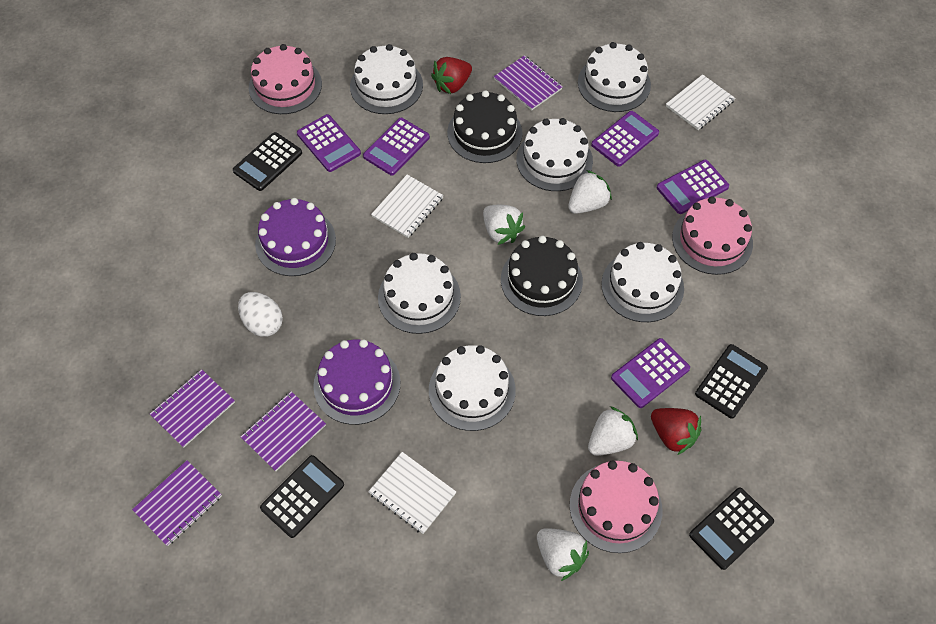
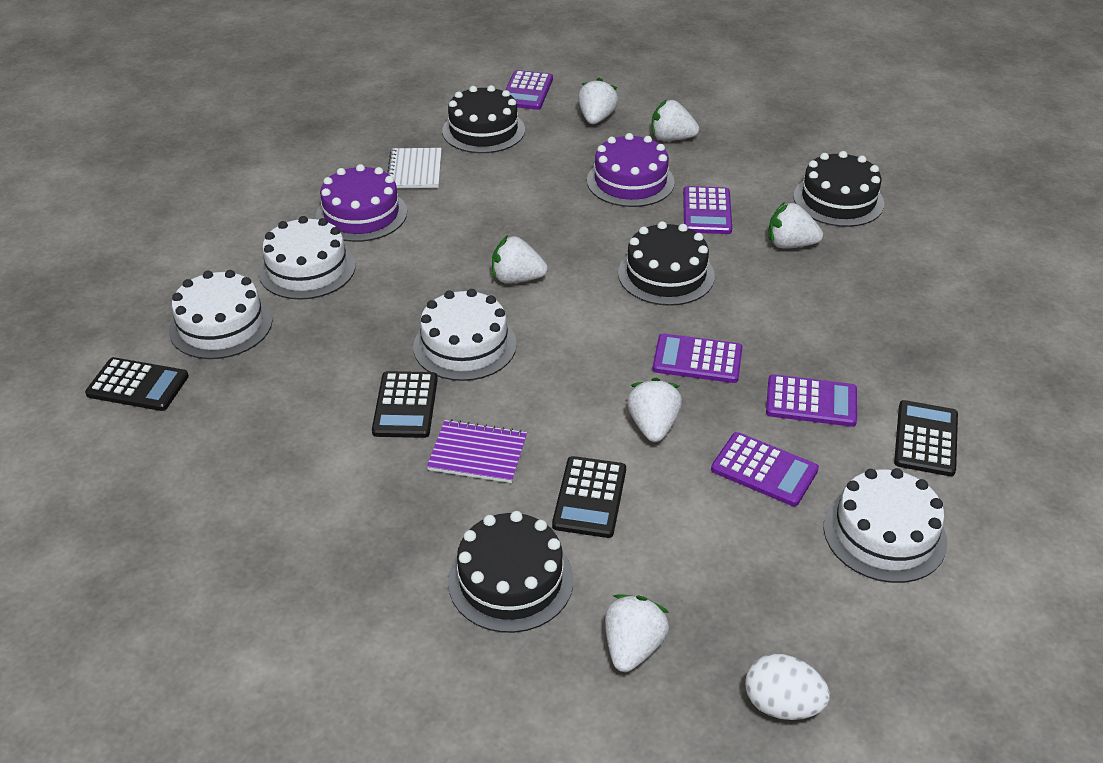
black cake: [447,90,523,163] [501,236,583,316] = 2 -> [442,85,525,153] [448,511,573,633] [618,221,715,306] [793,151,884,227] = 4
pink cake: [249,44,322,114] [570,460,662,553] [672,196,753,275] = 3 -> none = 0
purple notebook: [132,460,222,546] [150,369,235,448] [240,391,326,471] [494,55,563,111] = 4 -> [427,419,527,483] = 1
red strawberry: [431,57,472,94] [651,408,701,455] = 2 -> none = 0
white cake: [350,44,423,114] [378,253,461,334] [429,345,516,431] [516,118,593,191] [578,42,651,112] [601,242,684,322] = 6 -> [169,270,273,359] [258,216,356,300] [413,289,517,381] [824,468,947,583] = 4
white notebook: [368,452,456,534] [371,175,444,238] [666,74,735,130] = 3 -> [387,148,442,188] = 1
white strawberry: [483,205,525,245] [537,528,589,581] [568,170,612,214] [588,406,638,456] = 4 -> [492,235,548,284] [578,78,618,124] [605,594,669,672] [627,378,682,442] [652,100,699,141] [768,202,823,249] = 6

